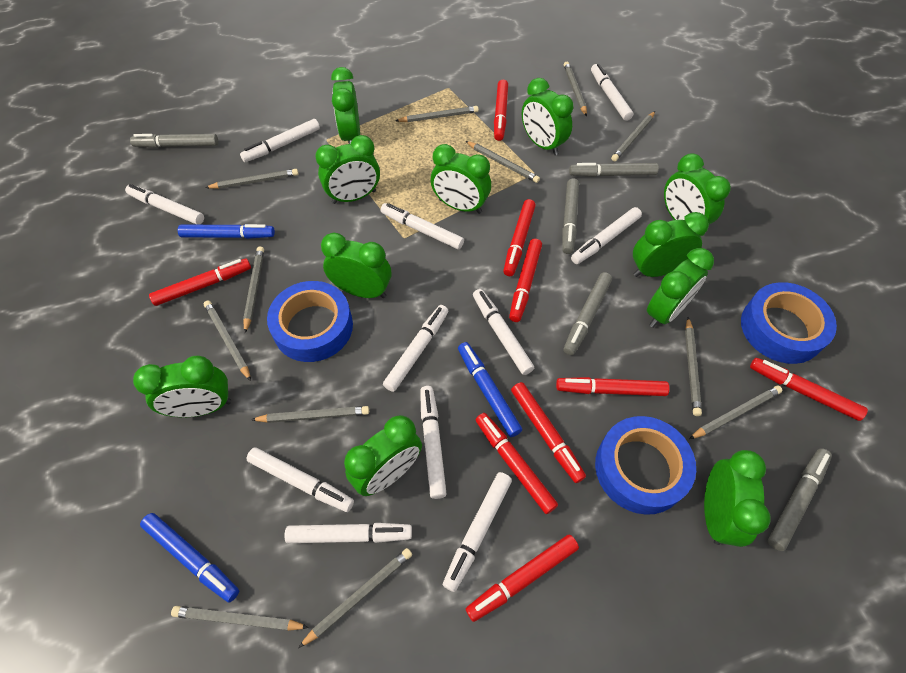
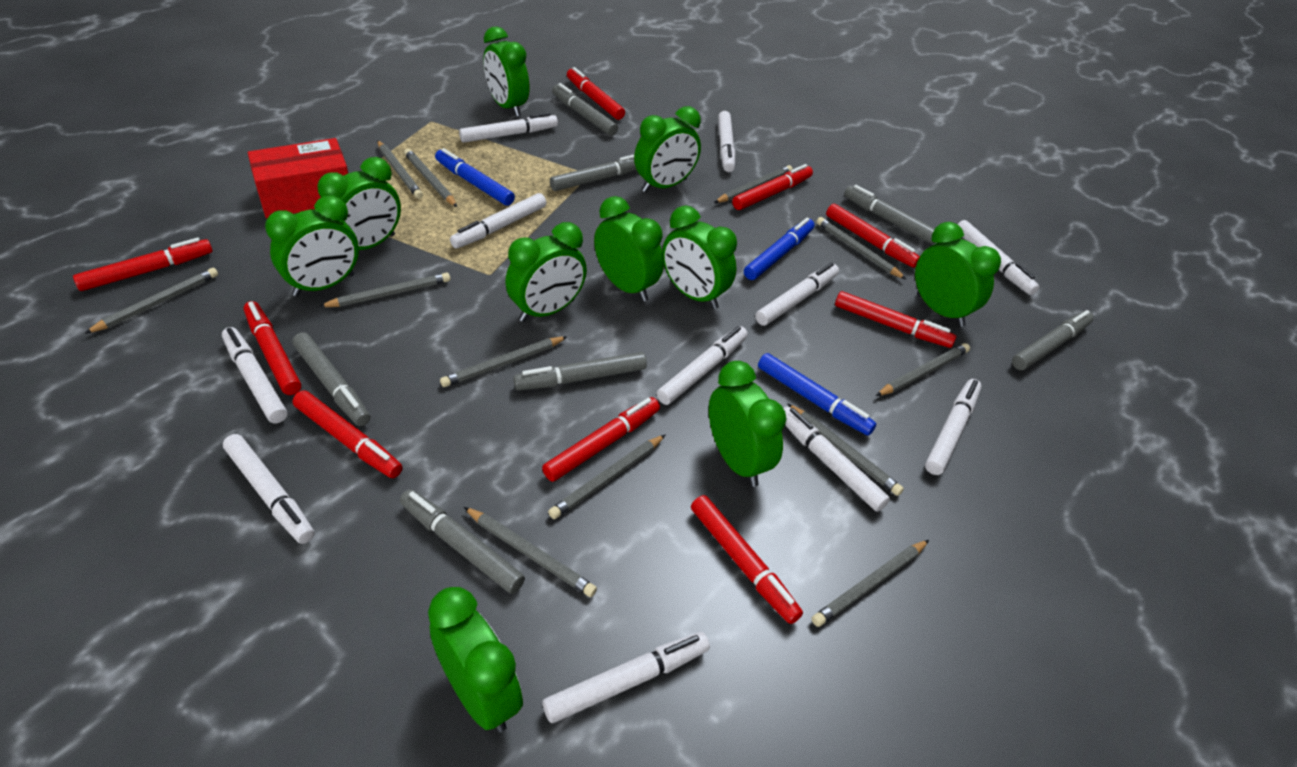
blue tape: [267,281,353,362] [595,416,696,515] [741,282,837,364] = 3 -> none = 0
green clock: [133,355,231,417] [315,135,380,204] [321,233,391,298] [331,67,360,144] [344,415,422,496] [431,144,491,214] [522,78,573,156] [633,212,709,277] [647,248,714,328] [664,153,731,225] [704,450,771,547] = 11 -> [265,195,359,297] [318,157,401,250] [428,587,523,732] [483,27,530,117] [505,222,587,322] [594,196,664,302] [634,106,701,193] [662,206,737,309] [709,361,786,487] [915,222,1001,327] = 10
grey marker: [130,134,218,148] [562,178,579,254] [564,272,612,355] [569,163,659,177] [768,448,832,551] = 5 -> [292,332,370,426] [400,489,525,594] [513,352,647,391] [550,155,636,191] [552,83,618,136] [844,185,935,244] [1012,310,1094,370] = 7
red box: none = 0 -> [248,138,348,218] = 1

